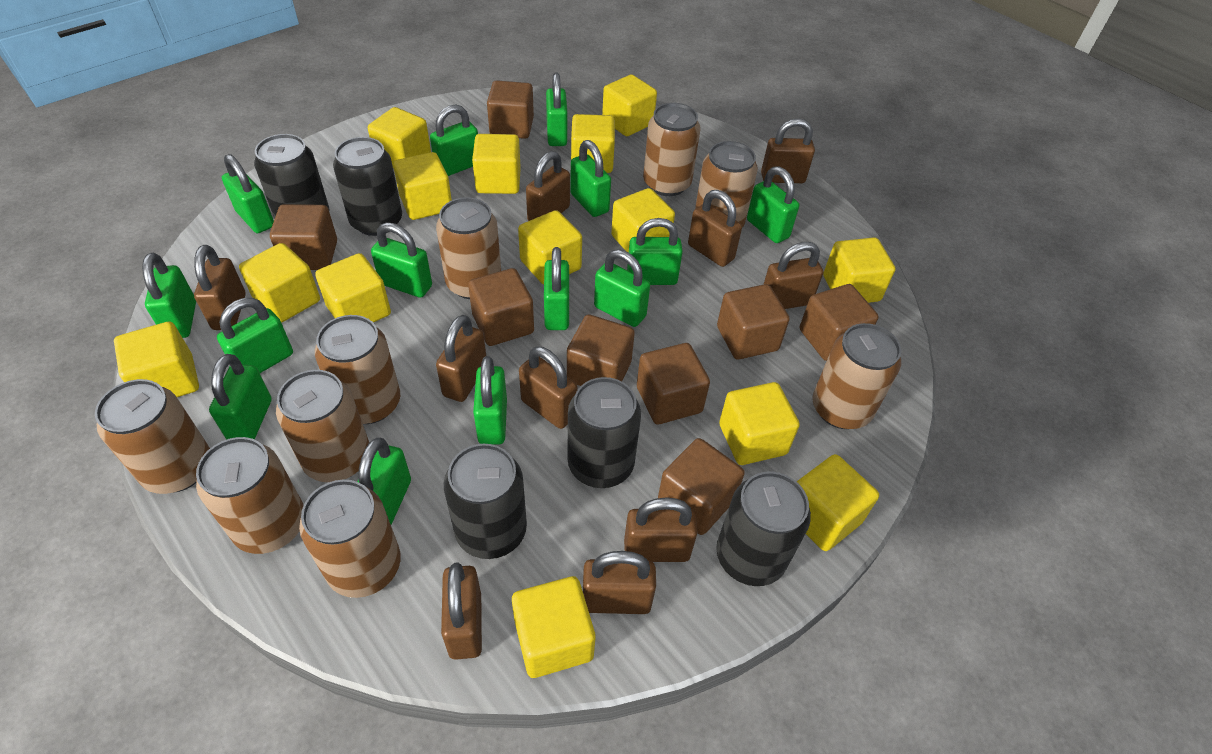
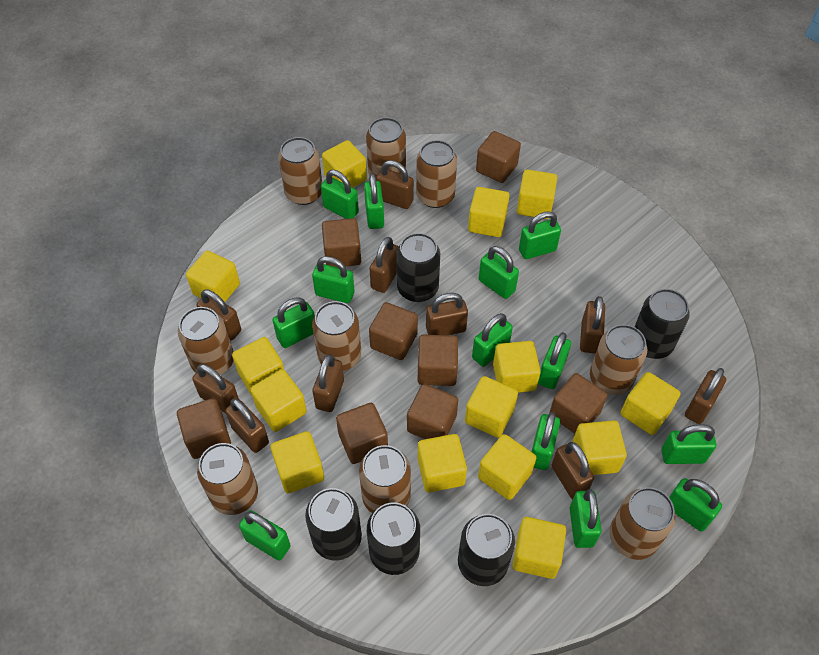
green padlock: [142,253,196,338] [209,354,272,440] [217,298,293,373] [222,154,274,233] [358,438,411,525] [371,222,432,298] [430,105,478,176] [473,356,507,445] [544,247,569,330] [546,73,568,146] [570,140,611,217] [594,249,650,327] [627,218,683,285] [747,166,800,243] = 14 -> [239,510,291,561] [273,297,315,348] [312,256,355,303] [321,170,359,219] [364,174,384,229] [472,313,513,367] [479,246,519,299] [519,211,561,259] [532,412,560,470] [538,332,571,389] [570,489,602,548] [661,424,716,464] [669,478,722,532] = 13

